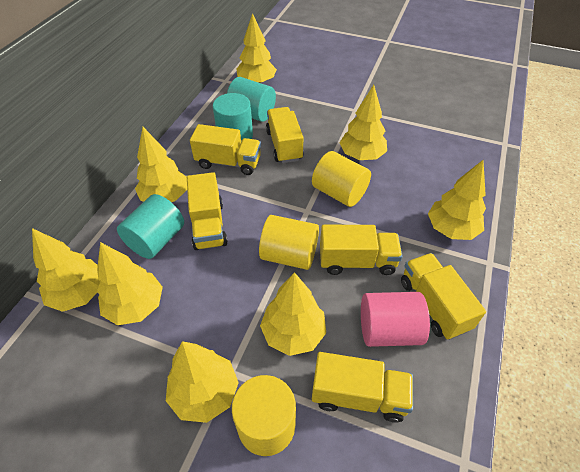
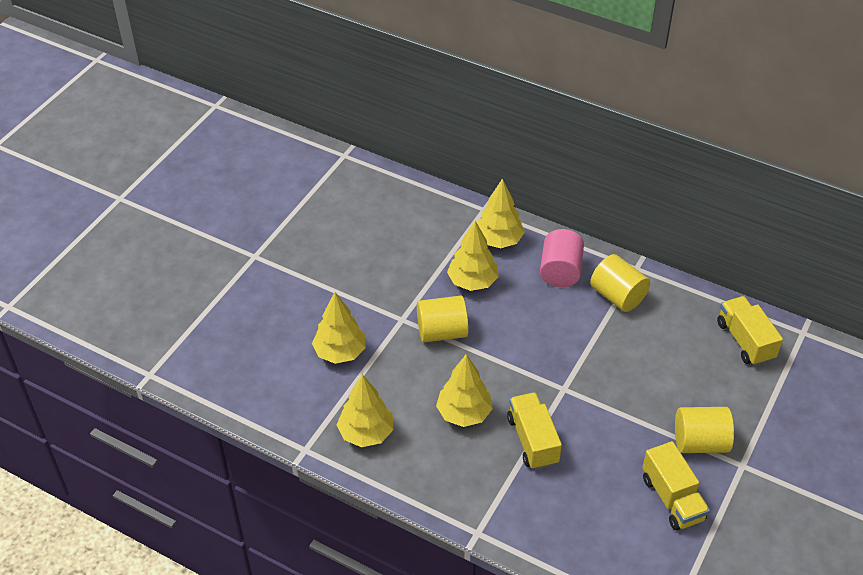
turquoise cylinder: [117,194,184,259] [213,93,253,141] [227,77,276,122] = 3 -> none = 0
yellow tree: [32,228,100,312] [97,242,163,325] [135,127,187,202] [166,341,239,423] [237,13,277,83] [260,272,326,356] [340,85,387,160] [428,160,486,240] = 8 -> [312,292,366,364] [337,374,394,447] [436,354,493,427] [447,221,498,291] [477,178,525,248] = 5
yellow truck: [187,172,228,250] [190,124,261,175] [266,107,304,163] [312,352,413,423] [320,225,402,275] [401,253,486,340] = 6 -> [507,392,562,470] [642,441,710,530] [717,296,783,366] = 3

